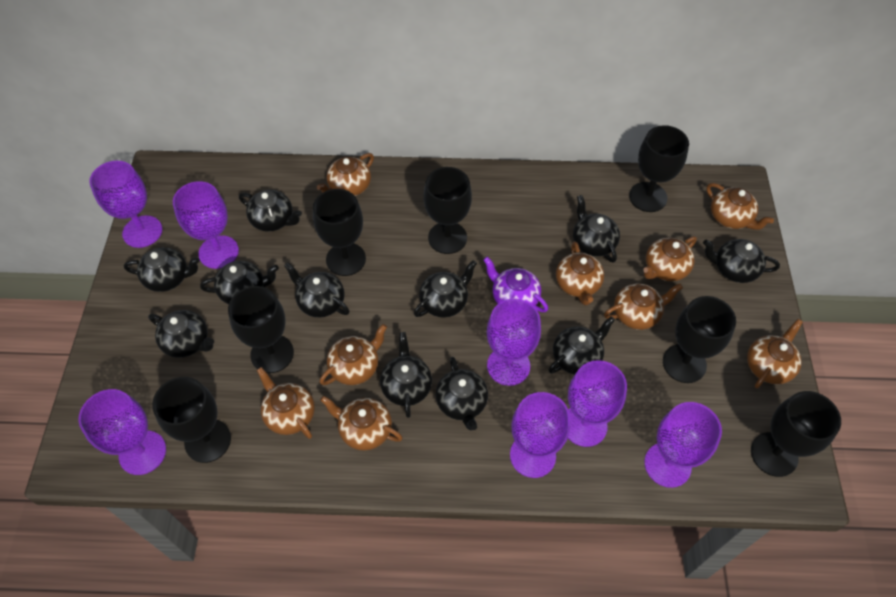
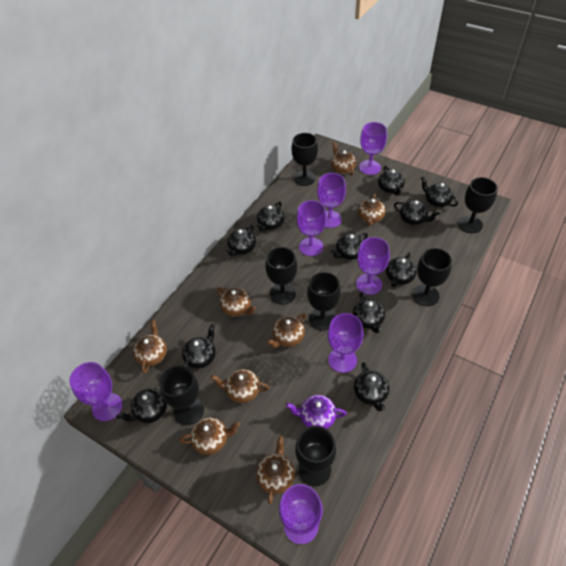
brown teapot: [257,367,315,439] [317,153,374,196] [320,324,387,385] [320,396,403,451] [556,241,604,305] [604,283,683,330] [643,236,697,281] [707,183,774,230] [747,319,803,389] = 9 -> [133,320,167,373] [179,417,240,455] [211,369,270,403] [217,287,256,317] [256,436,295,504] [267,313,306,348] [331,142,356,175] [358,194,386,226] = 8

